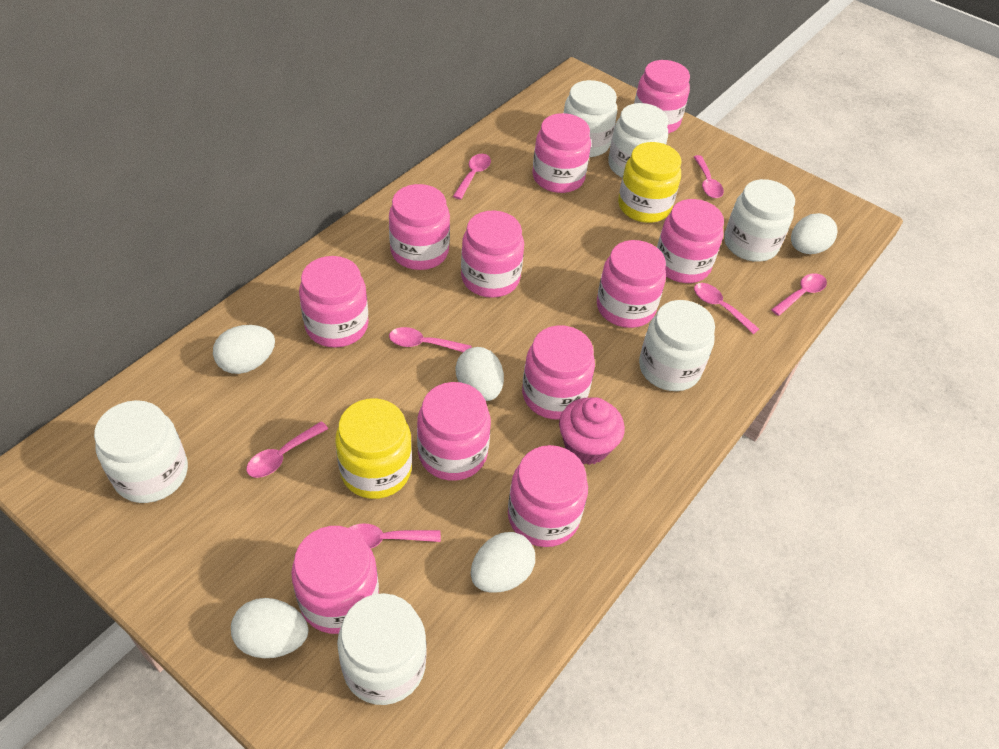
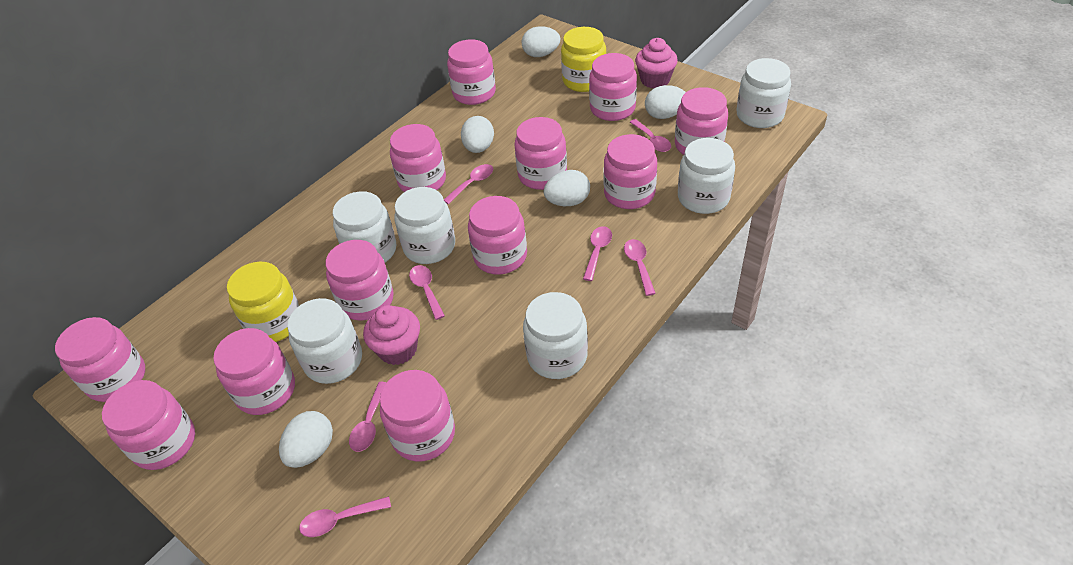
pink cupcake: [559,397,625,465] = 1 -> [363,305,420,365] [635,38,678,88] = 2
pink jar: [291,526,379,634] [299,256,369,348] [389,184,450,270] [417,382,491,481] [461,211,524,298] [508,445,588,547] [522,325,595,420] [532,113,591,193] [597,240,666,328] [634,60,690,134] [657,199,724,283] = 11 -> [55,317,145,402] [102,380,195,470] [213,328,295,415] [326,240,394,321] [380,370,455,462] [390,124,446,192] [447,39,496,105] [468,196,527,275] [514,117,567,190] [589,53,637,121] [604,134,657,209] [675,87,728,155] = 12

